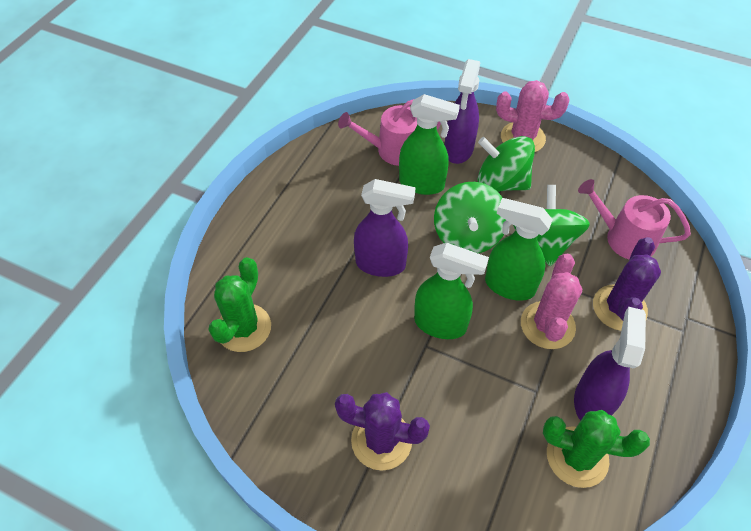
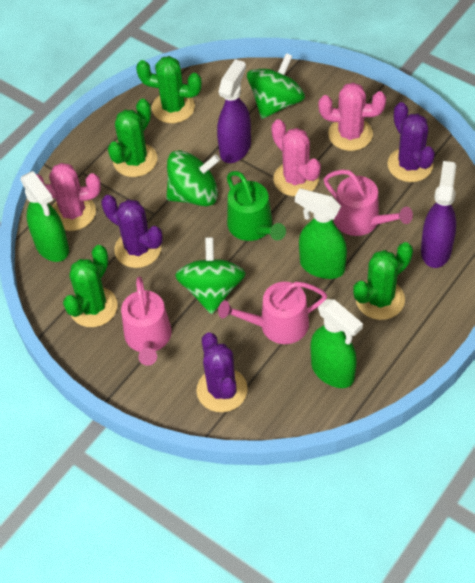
green cactus: [208,257,271,352] [543,410,650,488] = 2 -> [63,245,118,327] [108,99,157,177] [136,56,202,123] [353,242,413,320] = 4
green watering can: none = 0 -> [227,171,286,241] = 1
pink cactus: [496,80,569,152] [521,254,582,349] = 2 -> [36,163,101,231] [271,119,321,197] [319,82,386,151] = 3
pink watering can: [338,99,441,166] [578,179,691,259] = 2 -> [121,276,172,366] [218,282,327,344] [324,170,413,236] = 3
purple cactus: [335,392,430,471] [593,237,661,331] = 2 -> [101,195,163,268] [196,332,248,412] [388,102,435,182] = 3
purple spray bottle: [354,179,416,277] [445,59,480,164] [574,307,646,420] = 3 -> [217,59,251,163] [421,161,456,268] = 2

